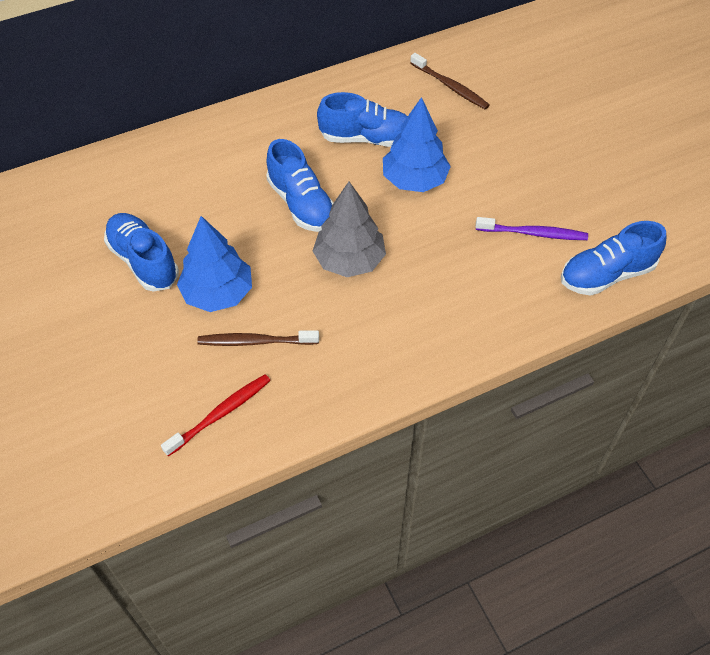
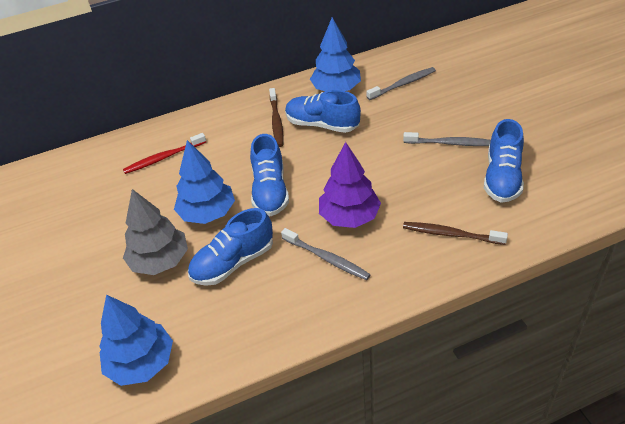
blue tree: [177,216,252,312] [383,97,451,192] = 2 -> [99,295,173,386] [174,140,235,224] [310,17,361,91] = 3
grey toothbrush: none = 0 -> [281,228,371,280] [366,67,436,100] [403,132,491,146] = 3
purple toothbrush: [476,217,588,240] = 1 -> none = 0
purple tree: none = 0 -> [319,142,381,228] = 1

